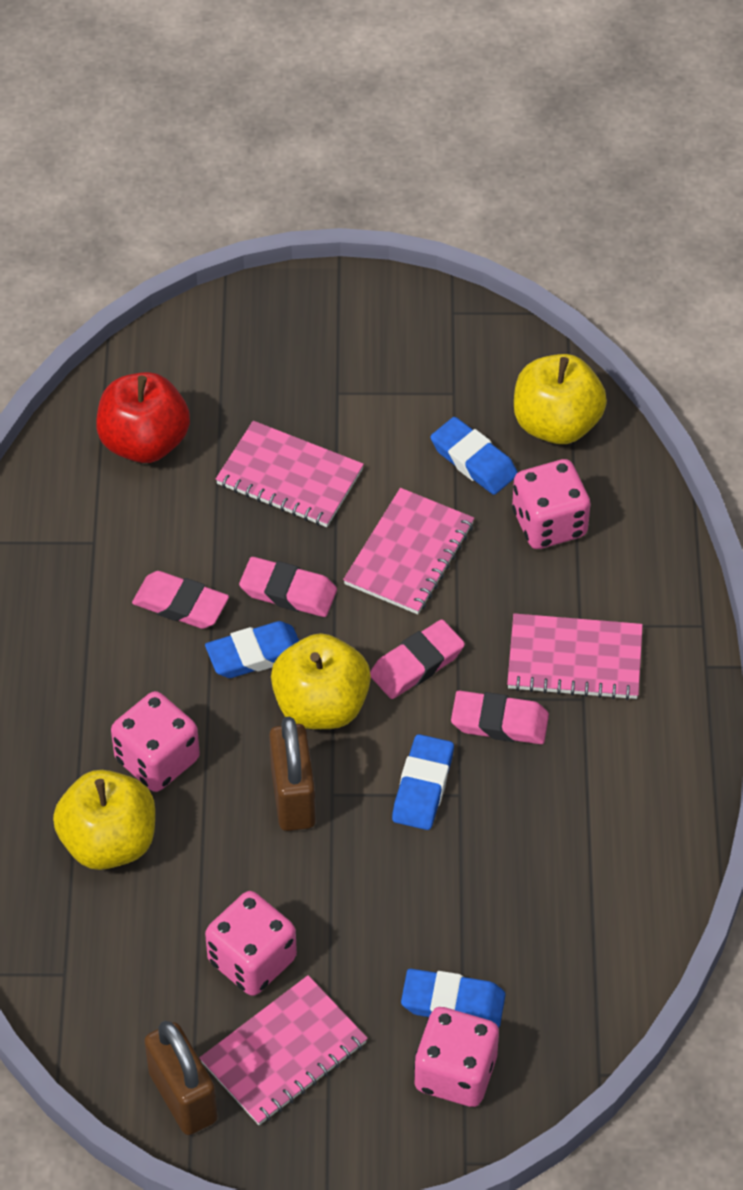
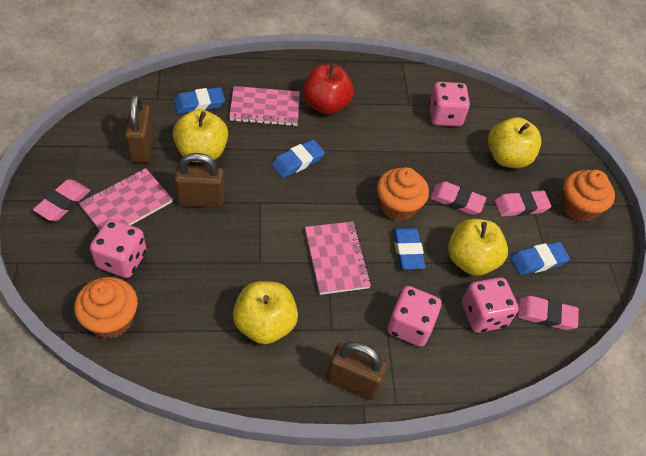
brown padlock: [144,1021,218,1135] [269,717,316,831] = 2 -> [125,94,154,163] [174,153,224,208] [326,342,388,400] = 3
orange cupcake: none = 0 -> [74,277,138,339] [377,167,429,221] [561,170,615,222] = 3
pink notebook: [200,975,368,1125] [216,421,364,527] [343,488,474,614] [507,613,643,700] = 4 -> [79,168,173,230] [229,86,300,126] [305,222,371,295] = 3
yellow apple: [53,770,155,870] [271,633,371,729] [514,354,607,444] = 3 -> [173,109,228,163] [233,281,298,344] [448,219,508,276] [488,117,542,168] = 4

